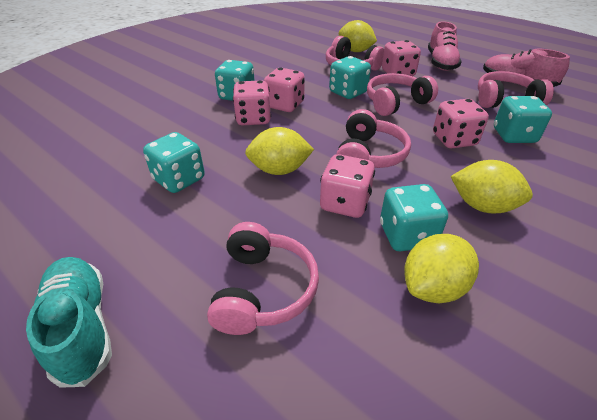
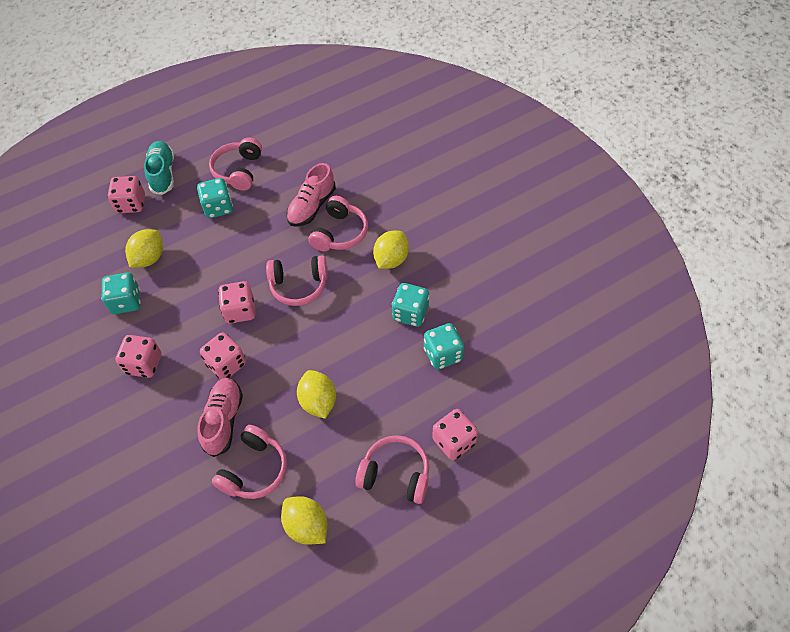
turquoise dice: [143,132,205,193] [215,60,255,101] [329,56,371,99] [380,184,448,251] [494,96,552,143] = 5 -> [101,272,141,314] [197,178,233,218] [392,283,430,327] [424,323,464,370] = 4

